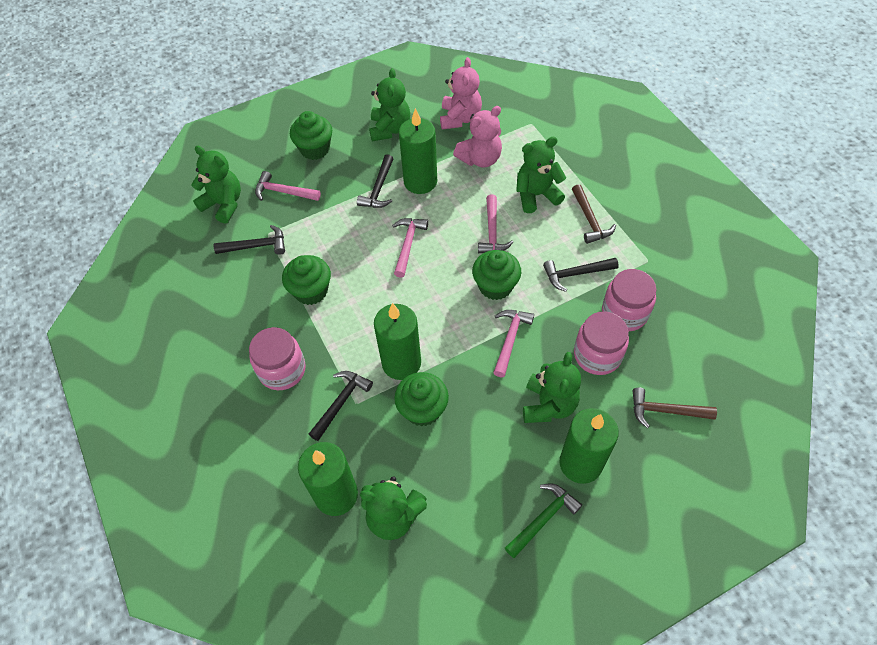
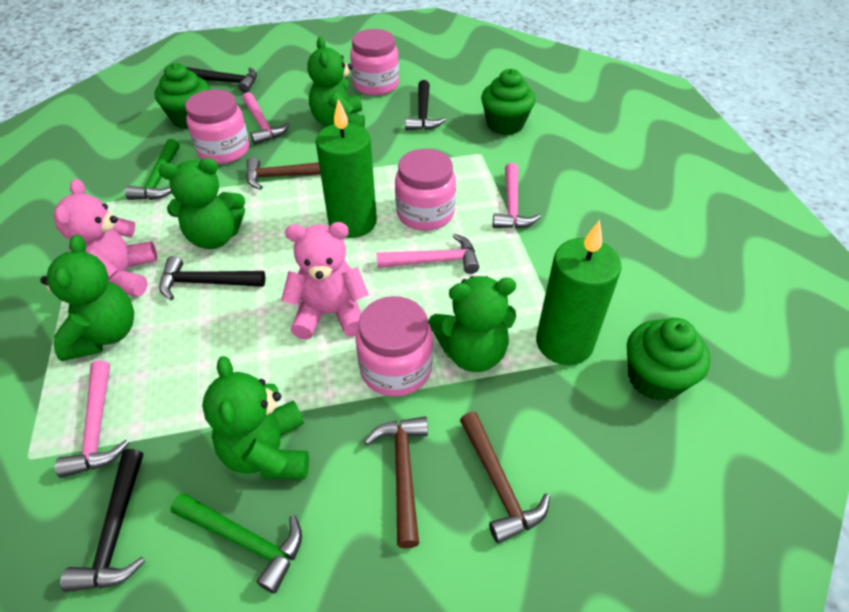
brown hammer: [572,184,616,244] [633,388,717,428] = 2 -> [246,157,321,190] [364,417,428,548] [460,412,550,543] = 3
green candle: [298,442,358,516] [374,303,421,380] [399,108,437,194] [560,408,619,484] = 4 -> [316,99,377,238] [536,220,622,365] = 2
green cupcake: [282,255,331,305] [290,111,332,160] [394,372,449,427] [472,250,521,300] = 4 -> [155,63,210,129] [481,69,535,135] [627,318,711,401] = 3
green hammer: [505,483,582,558] = 1 -> [125,139,180,200] [170,493,302,594] = 2
pink jar: [249,327,306,390] [574,311,629,375] [602,269,656,331] = 3 -> [185,89,250,164] [350,29,399,96] [355,296,433,397] [395,149,456,231] = 4

